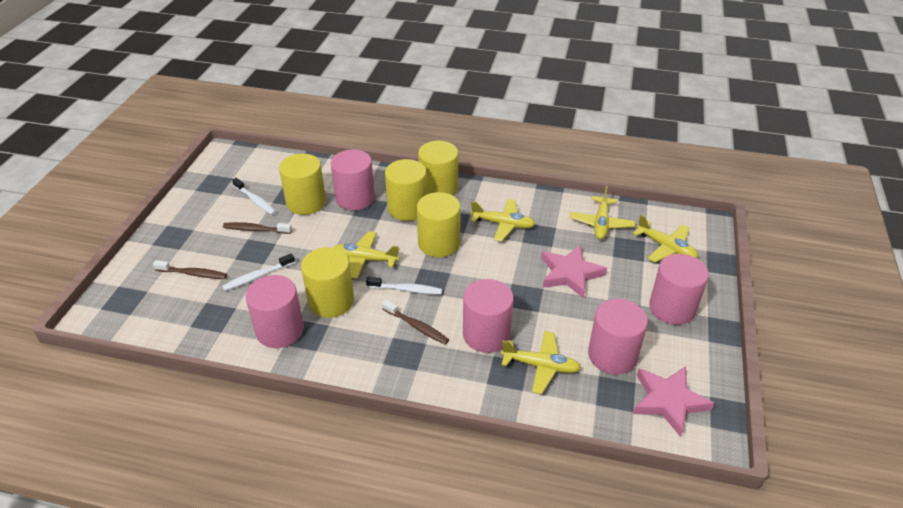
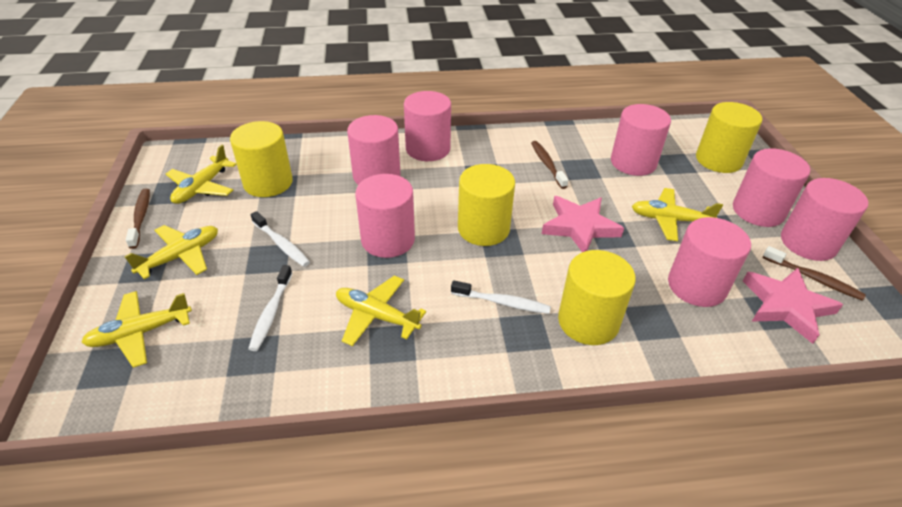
pink cylinder: [246,275,304,348] [331,150,375,210] [463,279,514,353] [588,299,648,374] [649,254,709,325] = 5 -> [347,115,400,185] [355,174,415,258] [404,91,451,161] [611,104,671,176] [668,217,751,307] [733,148,810,227] [781,178,868,261] = 7
yellow cylinder: [279,154,326,215] [301,247,354,318] [385,159,427,221] [417,192,461,257] [418,141,458,196] = 5 -> [230,121,293,197] [458,164,515,246] [558,250,636,345] [696,102,762,173] = 4

